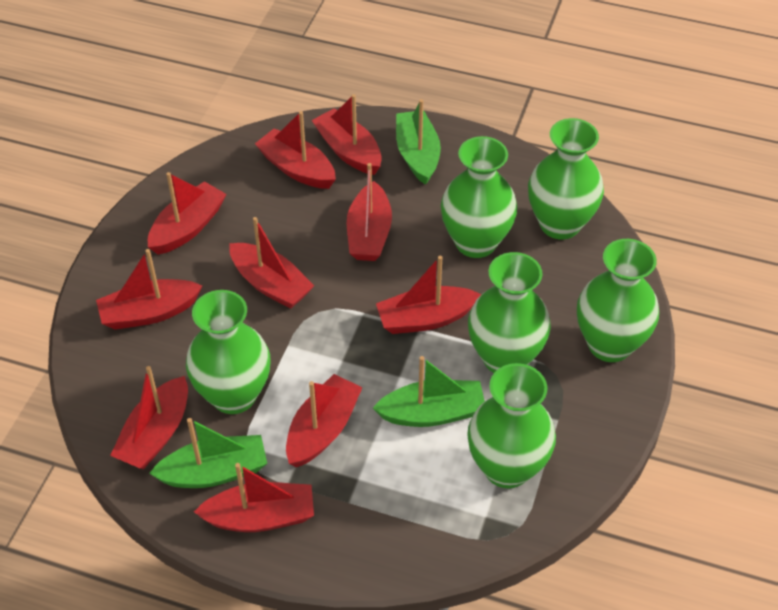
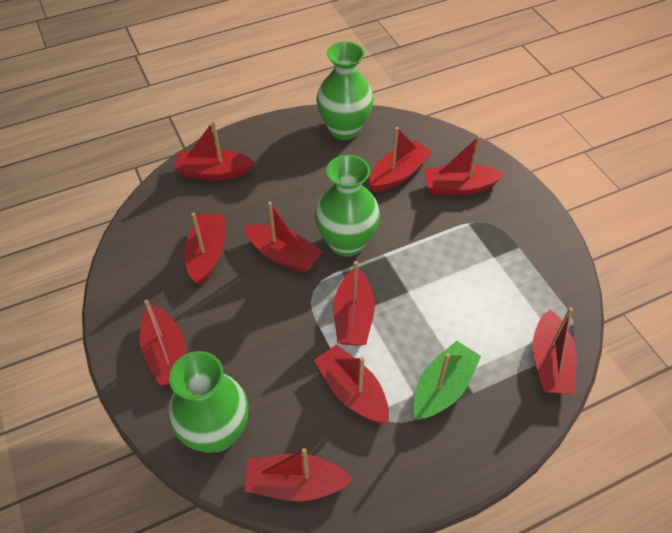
green boat: [149,418,267,488] [373,356,485,427] [396,99,441,185] = 3 -> [413,341,481,420] = 1
green vase: [186,290,271,414] [441,136,517,258] [467,363,556,488] [468,252,551,373] [528,118,604,240] [577,239,659,362] = 6 -> [169,351,249,452] [315,155,380,257] [316,41,373,140] = 3

